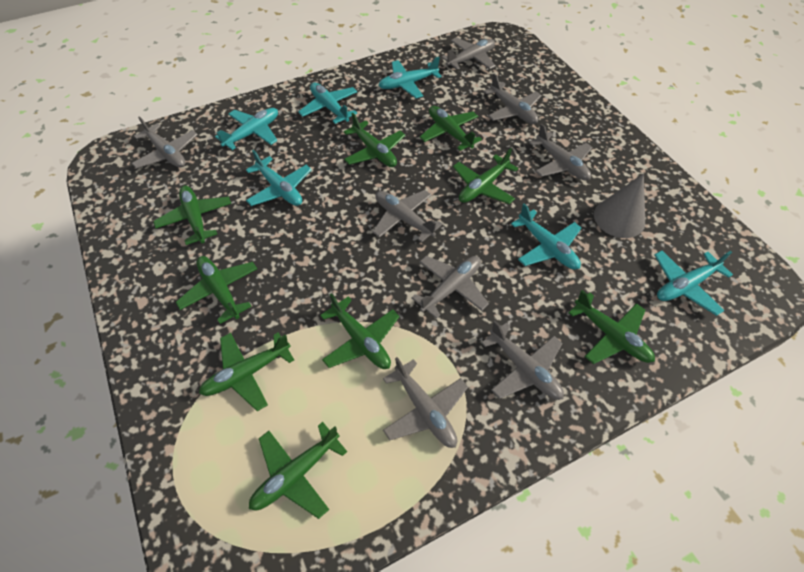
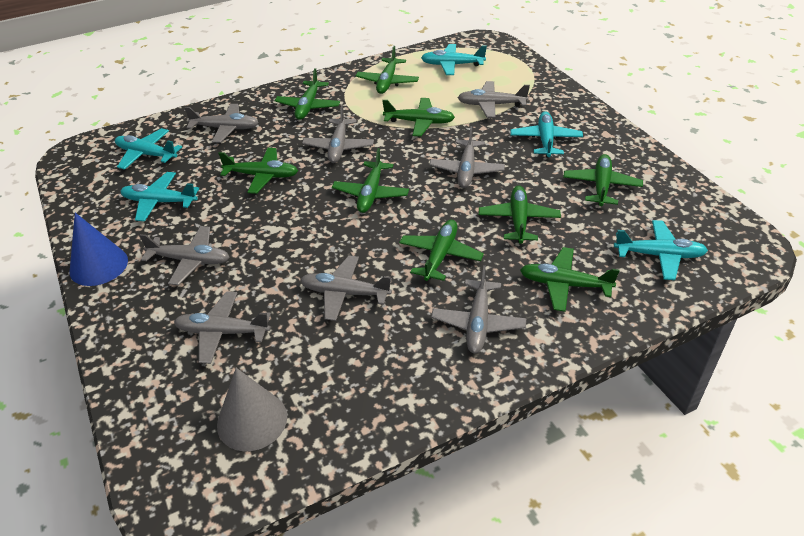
blue cone: none = 0 -> [70,213,128,286] = 1
turquoise plane: [215,108,278,150] [246,150,312,206] [298,83,357,124] [378,57,442,98] [511,203,581,270] [654,250,733,316] = 6 -> [115,128,182,170] [120,172,199,222] [421,44,487,75] [510,111,583,157] [614,220,708,280] = 5

